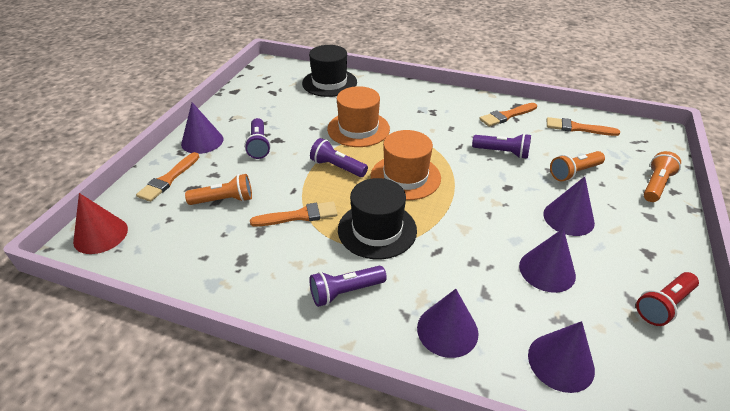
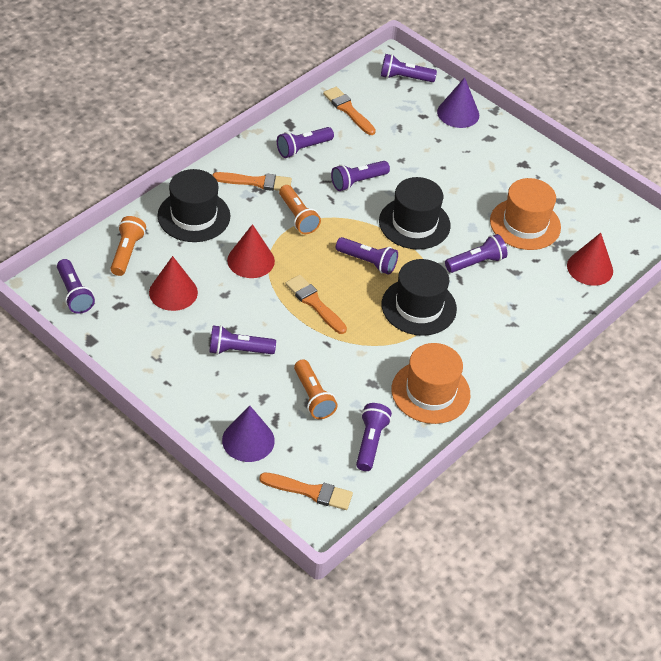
black hat: [302,45,357,97] [338,178,417,259] = 2 -> [157,169,230,242] [379,177,450,250] [382,259,457,336] = 3
purple cone: [181,102,223,154] [417,289,478,358] [519,228,576,293] [528,321,595,393] [543,176,595,236] = 5 -> [222,406,275,462] [437,77,479,128] = 2
purple flashlight: [245,118,271,159] [309,266,387,307] [310,138,368,177] [472,133,531,159] = 4 -> [57,259,95,314] [209,325,276,355] [277,127,334,158] [331,161,390,191] [336,237,398,275] [356,403,392,471] [381,54,437,82] [445,234,507,273] = 8
red cone: [73,193,128,254] = 1 -> [149,256,198,311] [227,224,275,278] [567,233,613,286] = 3
red flashlight: [636,272,699,326] = 1 -> none = 0

